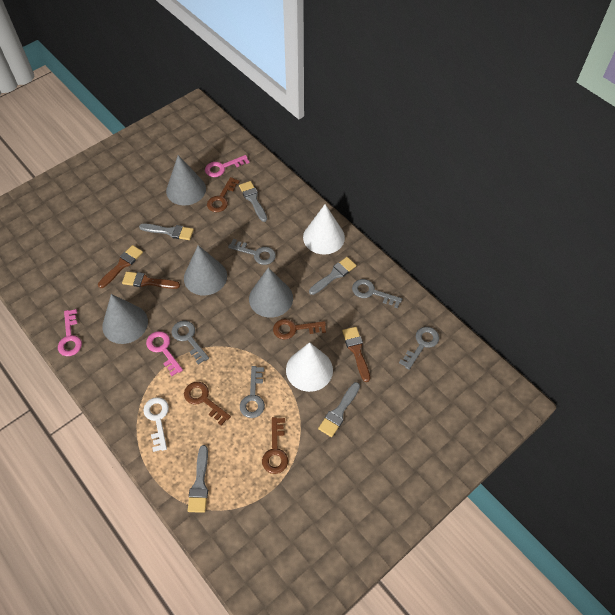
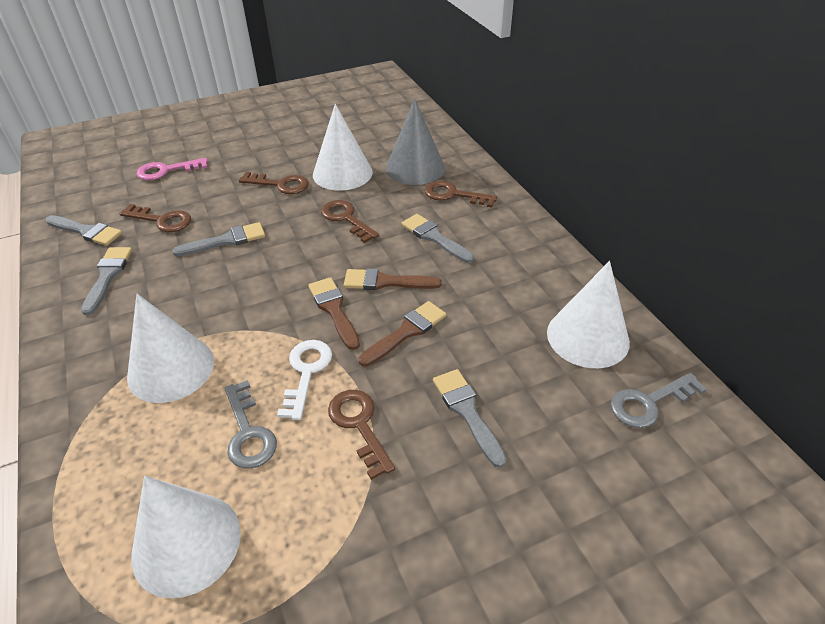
brown key: [184,382,231,425] [207,177,240,212] [262,417,288,474] [273,319,326,340] = 4 -> [119,204,191,232] [239,172,309,194] [321,200,379,243] [328,390,395,480] [425,181,497,208] = 5
grey cone: [102,294,148,344] [166,155,206,205] [184,245,227,295] [249,267,293,318] = 4 -> [386,99,445,185] = 1
grey key: [172,320,209,365] [228,239,276,265] [240,366,265,418] [352,279,402,308] [399,327,439,370] = 5 -> [225,380,277,469] [610,373,707,428] = 2
pink key: [58,309,82,356] [146,331,183,376] [205,155,249,177] = 3 -> [136,158,208,180] = 1
white cone: [286,342,333,392] [303,204,345,255] = 2 -> [127,294,214,403] [131,476,241,598] [313,104,373,191] [547,261,630,368] = 4

